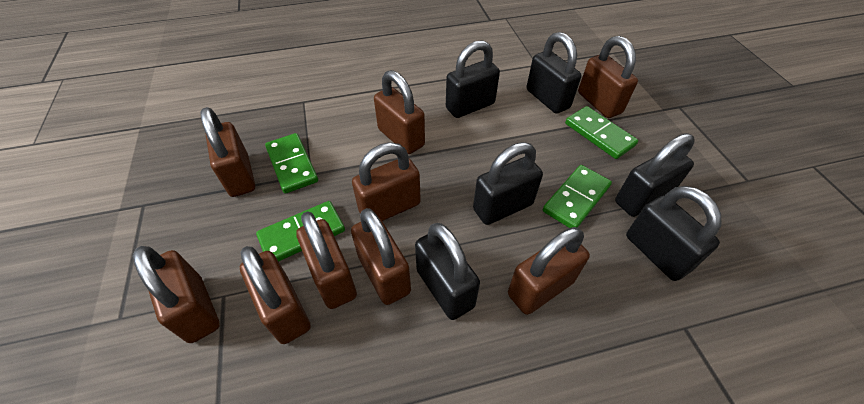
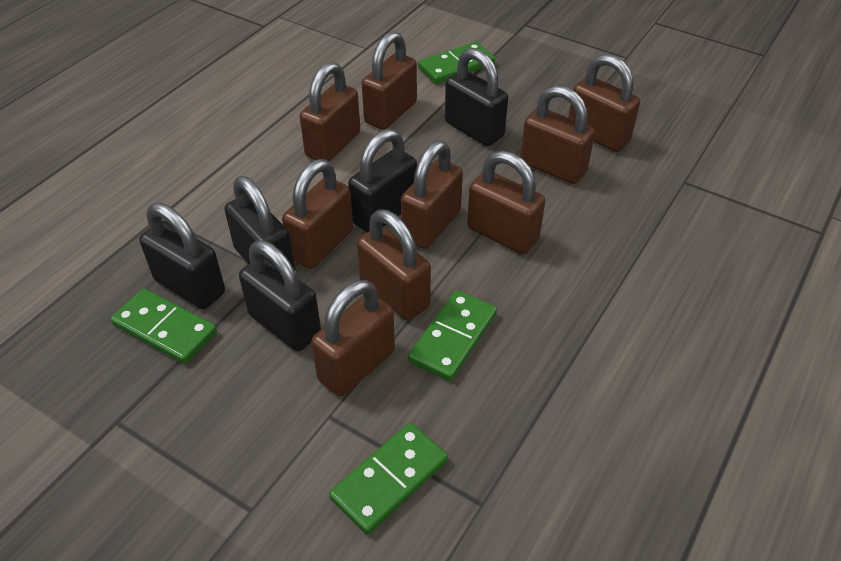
black padlock: [415,223,480,320] [446,40,500,118] [473,142,543,225] [526,32,581,114] [615,133,695,217] [626,186,721,281] = 6 -> [139,203,225,309] [224,176,295,270] [239,240,321,351] [348,129,417,232] [445,48,508,146] = 5

